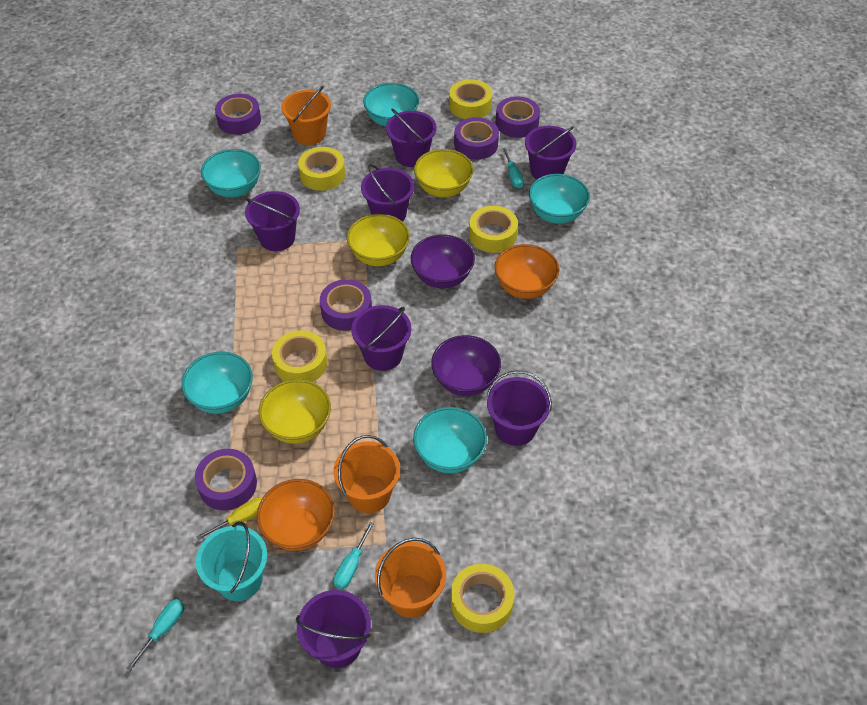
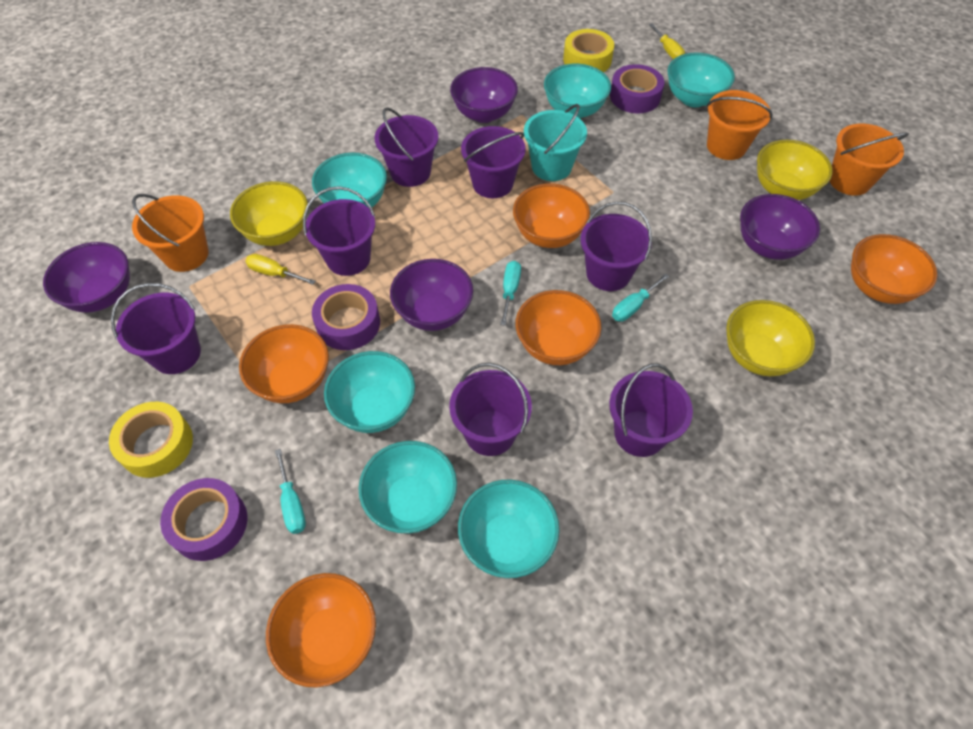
orange bowl: [257,479,335,551] [494,244,559,299] = 2 -> [239,324,329,403] [266,573,376,688] [513,183,590,248] [515,290,601,365] [851,234,938,304] = 5
purple bowl: [411,235,475,288] [431,335,501,396] = 2 -> [43,242,130,313] [390,259,473,331] [450,67,518,123] [740,194,820,260] = 4
purple tape: [195,449,257,510] [215,94,261,135] [320,279,372,331] [454,117,499,160] [496,96,540,138] = 5 -> [160,478,247,561] [312,284,380,350] [610,64,664,113] = 3
turquoise bowl: [181,352,253,414] [201,149,261,198] [363,83,419,127] [413,407,487,473] [529,174,590,224] = 5 -> [312,153,387,208] [324,351,415,433] [358,441,457,534] [458,480,560,578] [544,64,611,118] [667,52,735,107] = 6
yellow screwdriver: [196,497,262,540] = 1 -> [245,254,316,285] [649,23,685,59] = 2
yellow tape: [272,330,328,382] [298,147,345,191] [449,79,492,119] [451,564,515,633] [469,206,518,253] = 5 -> [109,402,193,478] [563,29,614,72] = 2

